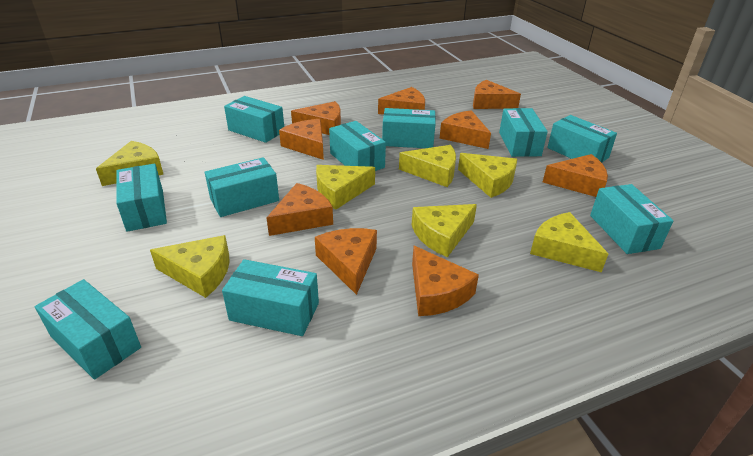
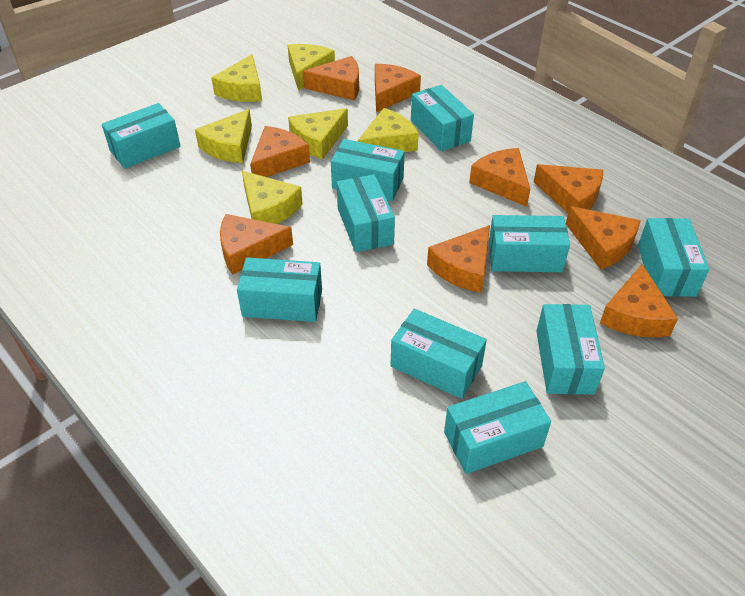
yellow cheese: [96,141,164,186] [150,235,229,298] [316,165,375,210] [399,145,456,187] [412,204,477,257] [458,153,517,198] [530,212,608,272] = 7 -> [195,109,252,163] [211,54,262,102] [242,171,303,224] [288,44,335,91] [288,108,348,159] [358,108,419,152] = 6

